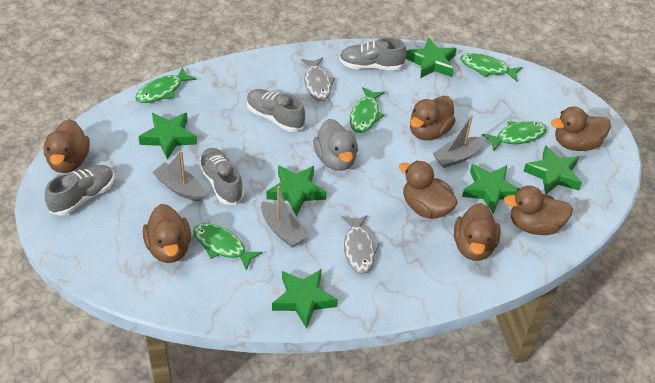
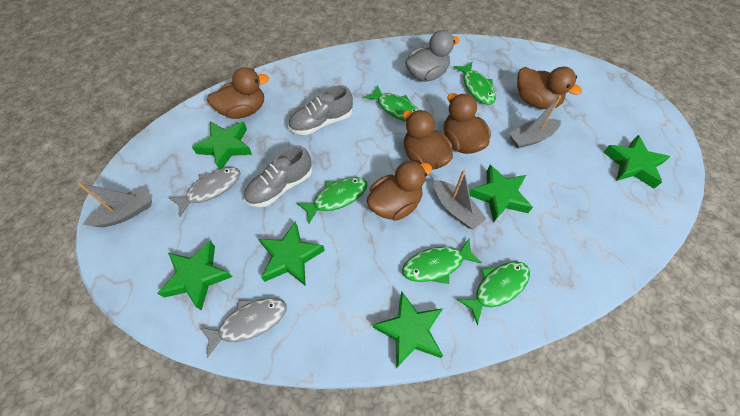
brown duck: [44,119,90,173] [143,204,191,263] [399,160,458,219] [410,96,456,141] [454,203,500,261] [504,185,573,235] [551,107,611,151] = 7 -> [207,67,269,119] [366,160,432,221] [403,110,453,170] [444,93,491,154] [517,67,582,109] = 5
grey shoe: [45,165,114,216] [199,148,244,205] [247,89,305,132] [339,37,407,70] = 4 -> [244,145,312,207] [288,85,353,135] = 2

